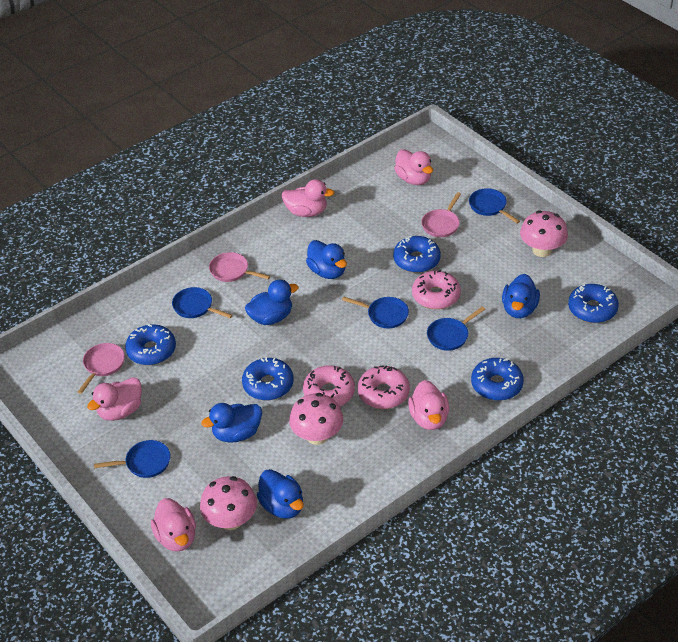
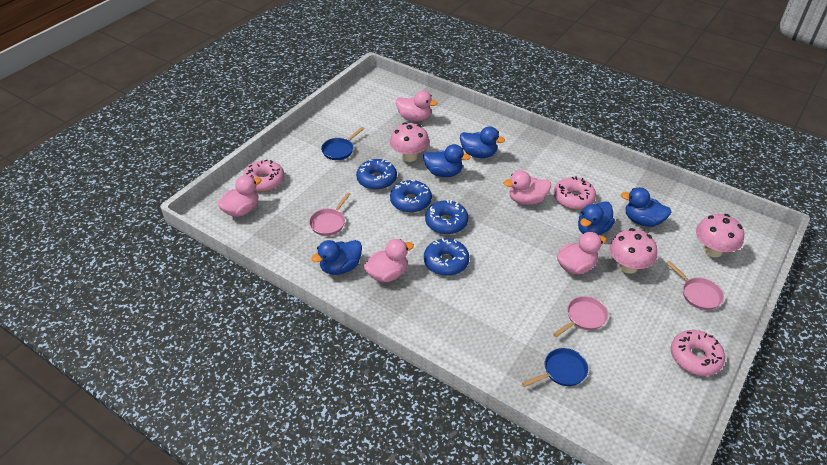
blue donut: [125,324,176,365] [242,357,294,400] [393,236,441,273] [471,358,524,401] [568,284,619,323] = 5 -> [356,159,397,190] [390,180,432,213] [424,238,469,276] [425,200,468,235] = 4
blue pan: [94,440,170,478] [172,287,233,318] [342,297,409,328] [427,306,485,351] [469,188,520,224] = 5 -> [321,127,364,160] [522,348,588,387] = 2

